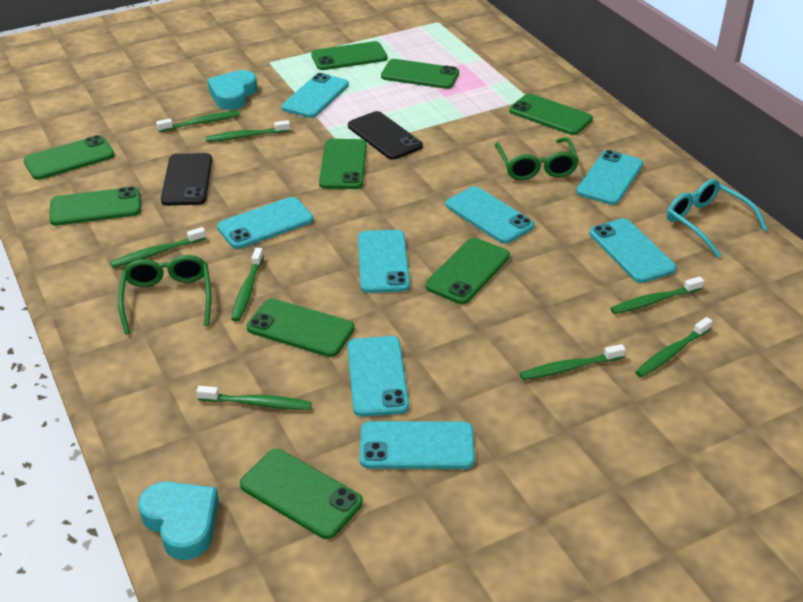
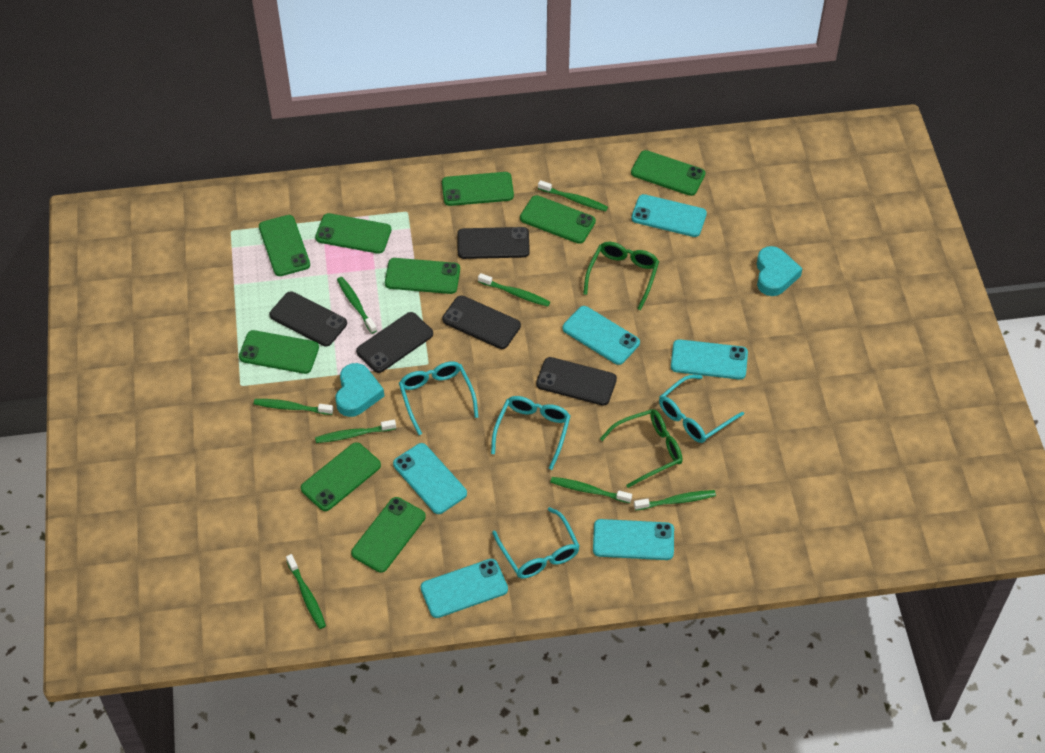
black phone: [161,153,212,206] [348,111,423,160] = 2 -> [270,291,347,346] [356,312,433,373] [442,295,521,349] [457,227,530,259] [536,357,617,406] = 5
turquoise glasses: [667,179,768,258] = 1 -> [399,361,478,435] [491,396,570,470] [492,507,580,578] [659,375,744,443] = 4
turquoise phone: [217,197,314,249] [282,73,349,118] [347,336,409,417] [358,230,410,293] [360,421,475,469] [445,186,535,244] [576,150,643,205] [590,218,676,283] = 8 -> [393,443,467,514] [420,559,508,618] [563,306,640,365] [593,519,674,560] [631,194,707,237] [671,339,748,380] = 6

